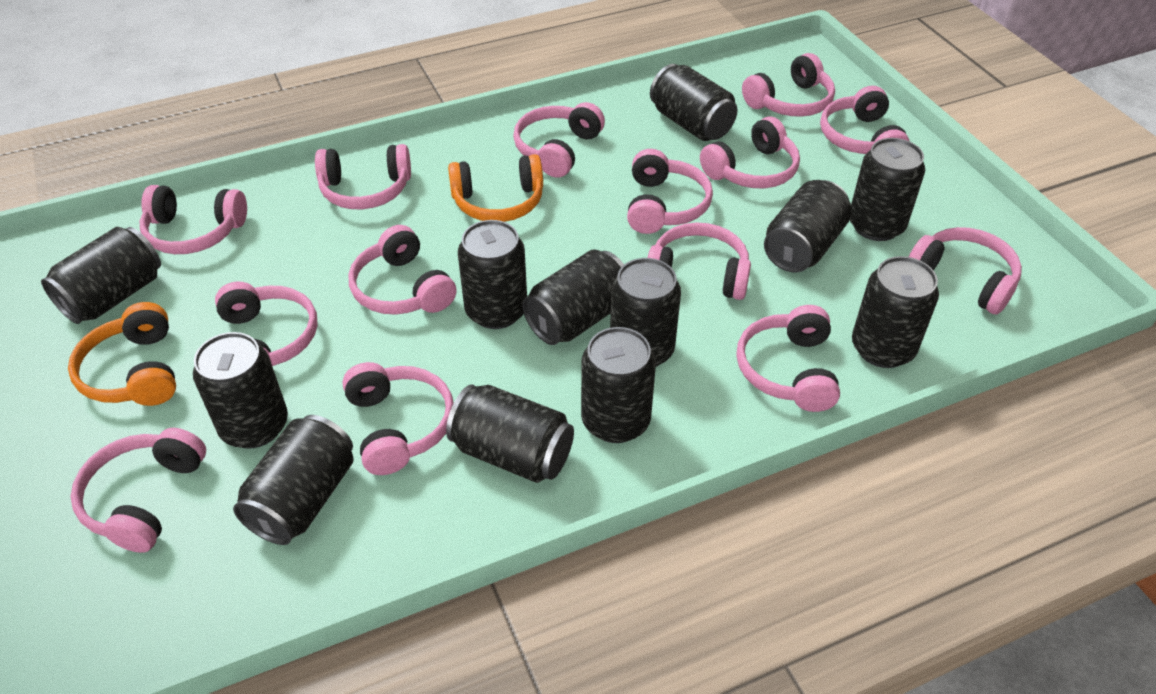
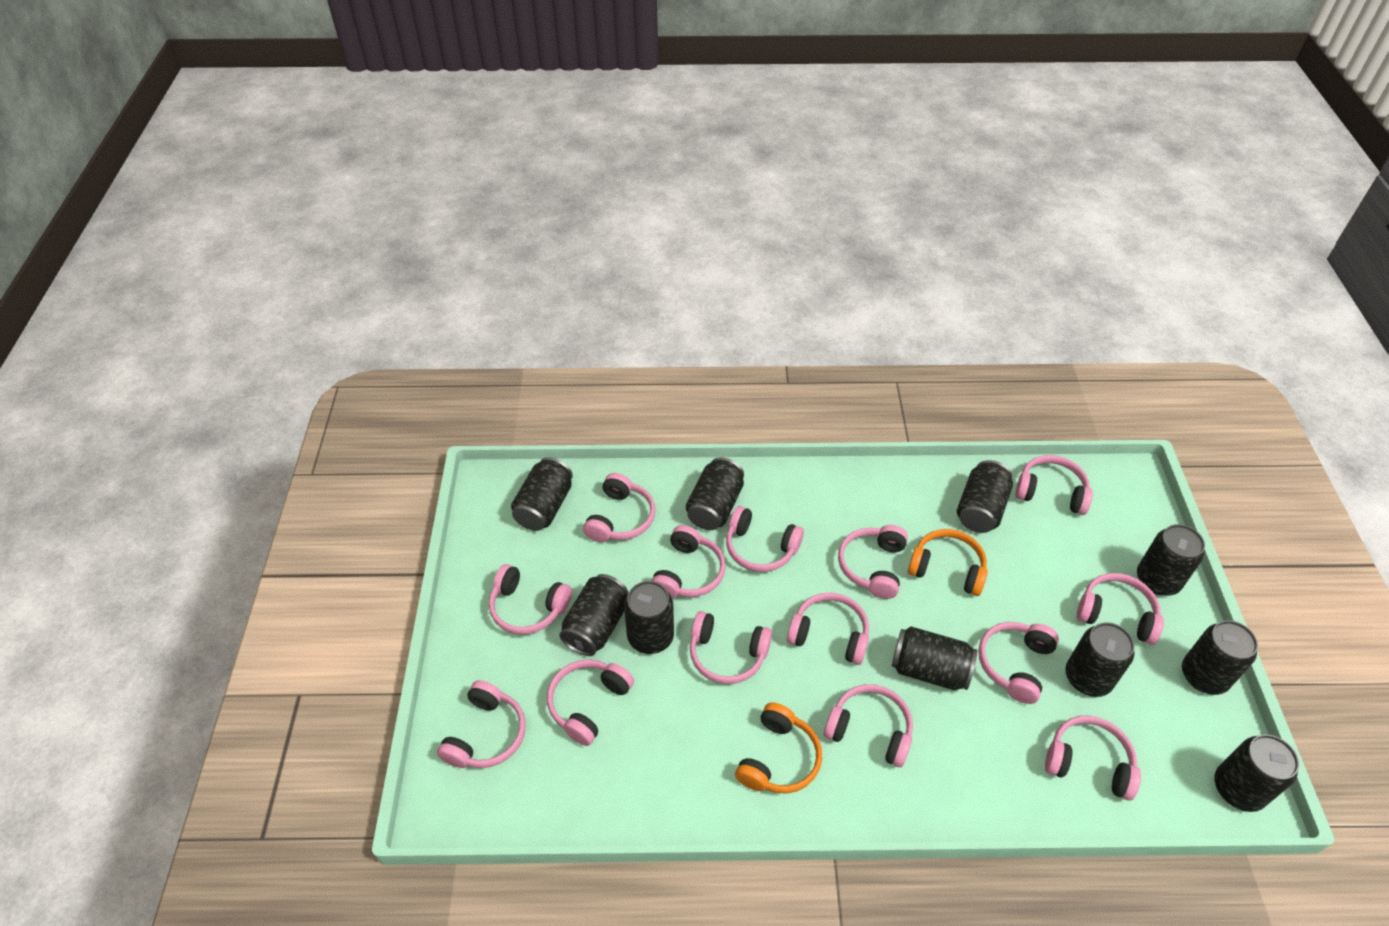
black can: [41,227,161,324] [193,332,288,449] [233,415,354,545] [446,384,574,483] [458,220,527,329] [522,249,624,345] [581,327,656,443] [610,258,681,367] [650,64,737,141] [764,180,852,273] [850,138,925,241] [852,256,939,368] = 12 -> [511,457,573,531] [560,574,628,656] [624,581,674,654] [686,457,744,530] [892,626,977,690] [957,460,1013,533] [1065,622,1135,697] [1137,524,1205,596] [1182,620,1258,695] [1214,734,1299,812] = 10

